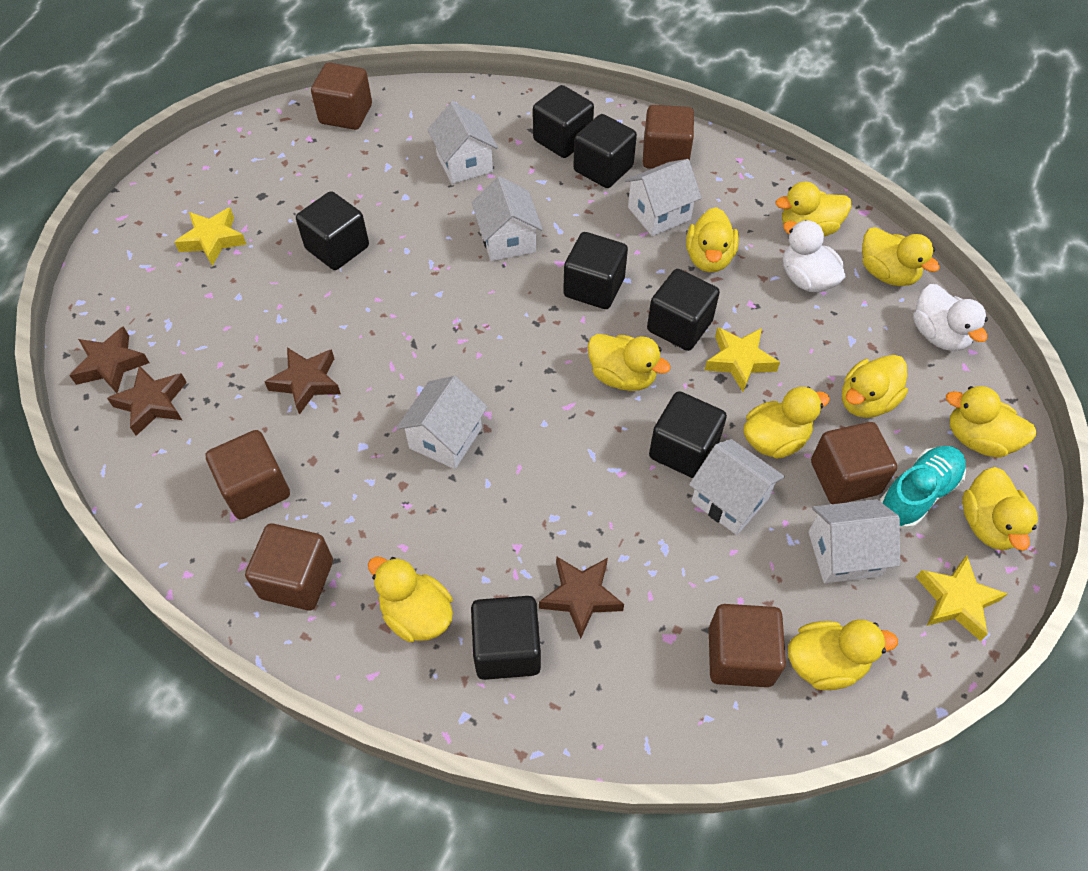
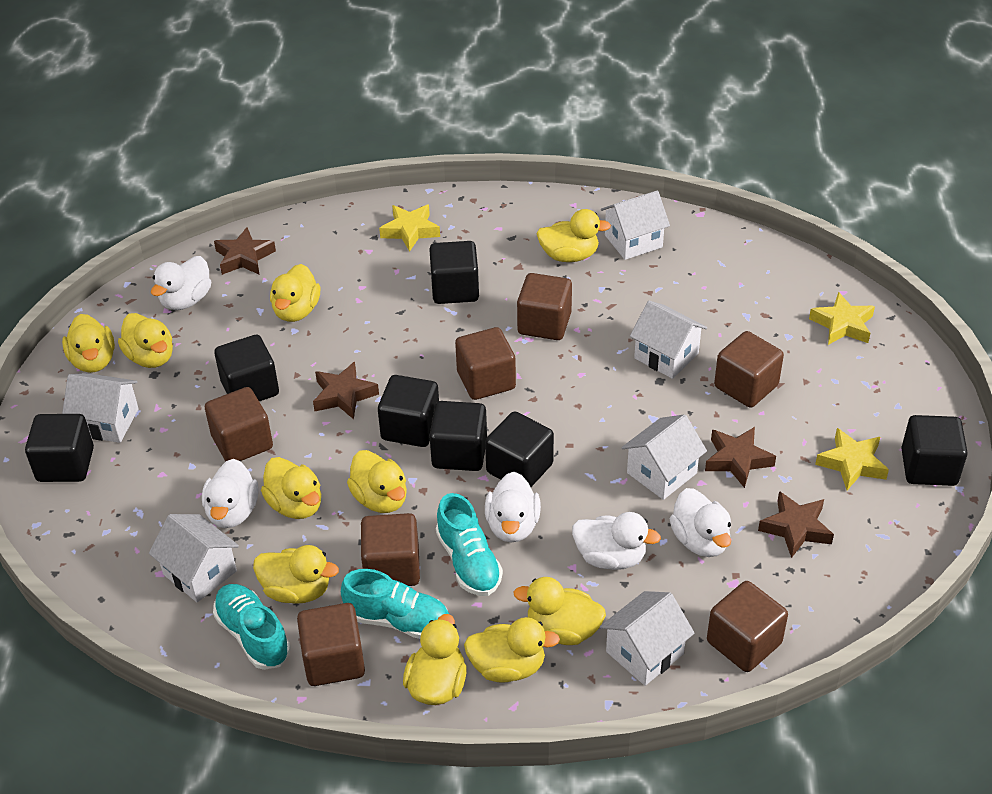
brown cube: [205,430,290,520] [245,523,333,610] [311,63,372,130] [643,105,694,169] [709,604,786,687] [811,422,897,504] = 6 -> [205,387,273,461] [297,603,365,686] [361,513,420,586] [455,327,516,400] [517,273,572,340] [707,581,788,672] [714,331,784,408] = 7
turquoise shoe: [879,446,966,529] = 1 -> [213,584,290,670] [341,569,449,639] [436,493,503,596] = 3
white duck: [783,220,846,292] [913,284,988,351] = 2 -> [151,256,211,310] [202,459,259,528] [485,472,541,542] [572,512,661,570] [670,488,731,557] = 5

